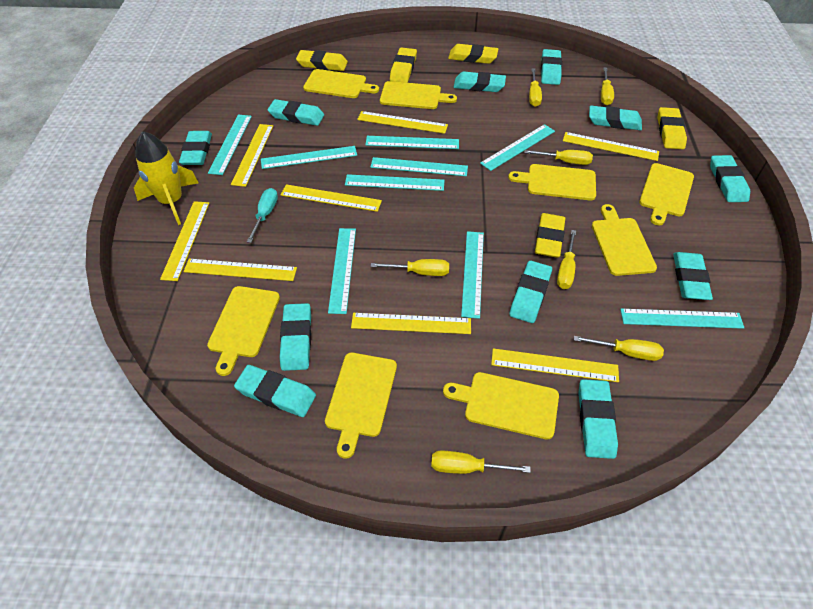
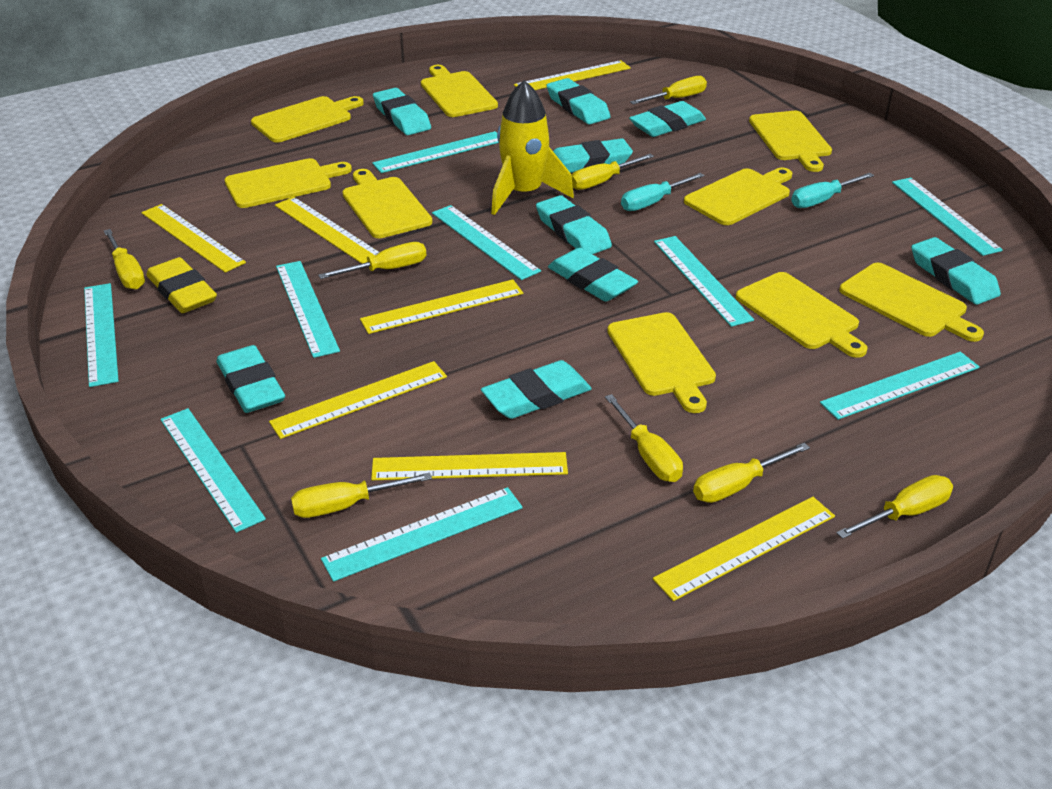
turquoise eraser: [179,131,212,165] [234,365,316,417] [268,99,324,126] [280,303,311,371] [454,72,506,92] [509,261,552,323] [541,49,562,85] [578,379,618,459] [589,106,642,130] [673,252,713,300] [710,155,750,202] = 11 -> [217,345,285,413] [373,88,431,135] [481,360,592,419] [536,195,612,254] [547,78,611,124] [548,248,638,302] [553,138,633,173] [629,101,706,137] [911,237,1001,305] = 9
turquoise screwdriver: [247,188,278,243] = 1 -> [621,173,705,211] [791,173,874,208] = 2
yellow cutting board: [207,286,280,376] [303,69,379,98] [325,353,397,459] [380,81,457,109] [443,372,559,440] [508,164,596,201] [592,204,657,276] [639,163,694,225] = 8 -> [225,158,352,208] [251,96,364,143] [342,169,432,238] [421,65,498,117] [607,312,716,413] [684,167,792,225] [736,272,867,358] [749,111,832,172] [839,263,984,342] = 9
yellow eraser: [296,50,348,71] [390,48,417,83] [448,44,498,64] [535,213,566,258] [658,107,687,149] = 5 -> [146,257,217,313] = 1
yellow ruler: [160,201,209,281] [183,259,297,281] [231,124,273,187] [281,184,382,212] [351,313,471,334] [357,111,448,134] [491,348,619,382] [563,132,659,161] = 8 -> [142,204,246,273] [269,361,447,439] [275,197,379,264] [360,279,523,334] [371,452,568,480] [514,60,631,90] [653,497,835,601] = 7
yellow screwdriver: [371,259,449,276] [431,450,531,474] [524,150,593,165] [529,68,542,107] [557,230,576,289] [574,336,664,361] [601,67,614,105] = 7 -> [104,229,145,290] [291,472,432,518] [318,242,427,279] [571,154,654,190] [605,394,683,482] [630,76,707,104] [693,443,810,503] [836,475,953,539] = 8

